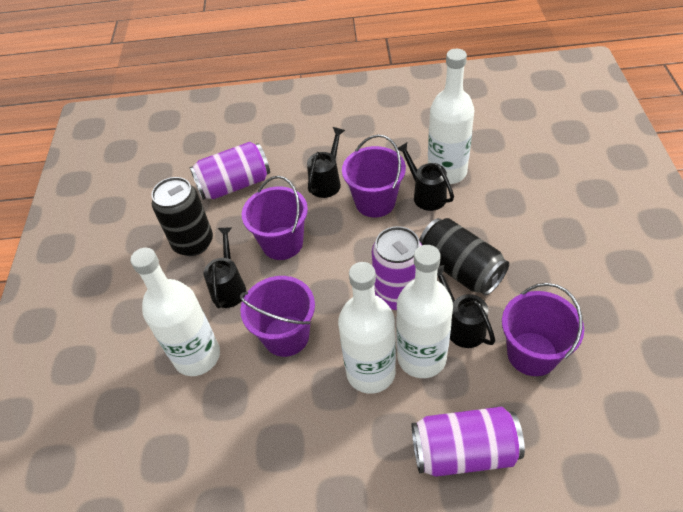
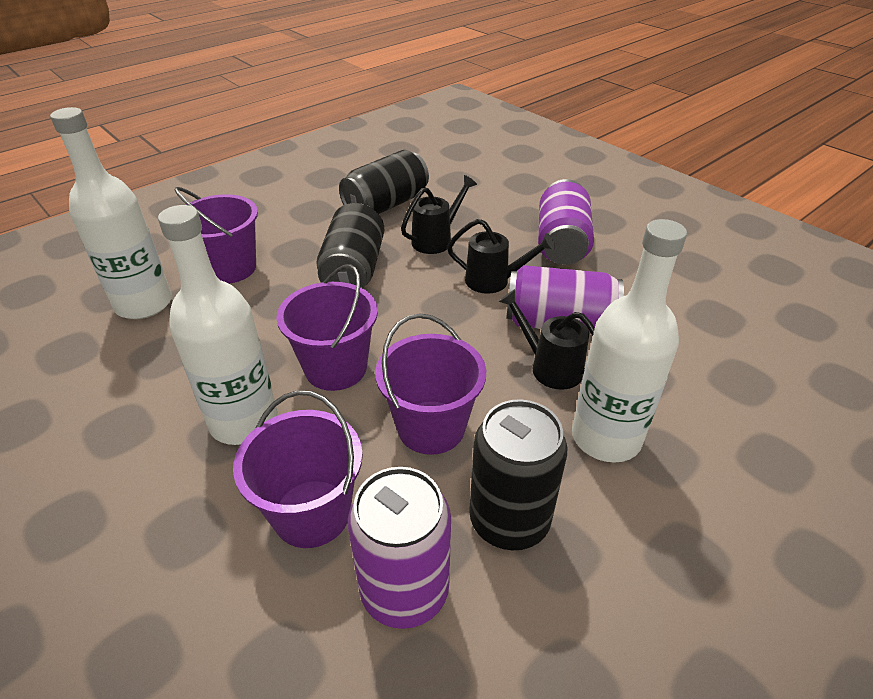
black can: [151,177,213,256] [419,218,509,296] = 2 -> [316,203,384,288] [339,150,429,214] [469,399,567,550] = 3
black watering can: [203,227,246,308] [307,127,345,198] [398,143,454,211] [437,265,495,348] = 4 -> [401,175,477,254] [447,219,555,294] [498,289,595,390] = 3
white bottle: [130,248,220,376] [338,262,396,394] [396,245,453,378] [428,49,474,184] = 4 -> [50,107,172,319] [158,205,278,445] [572,219,687,463] = 3

